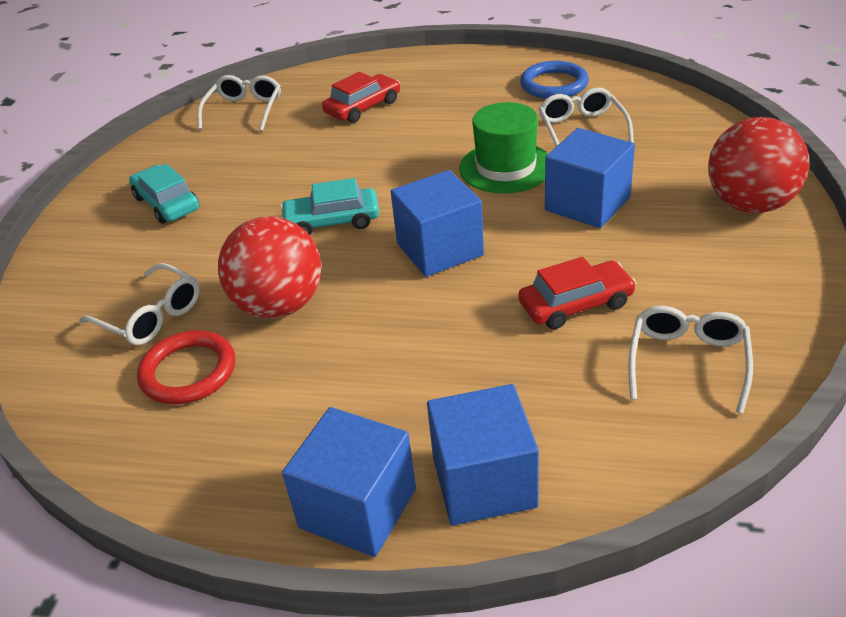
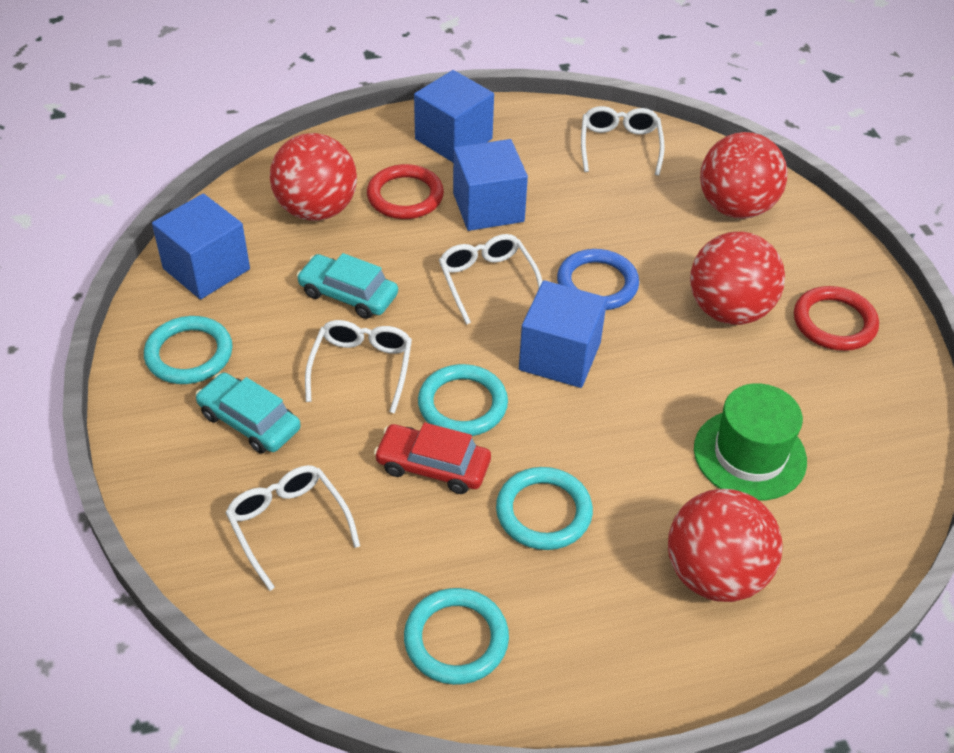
red ball: [218,216,321,318] [708,117,809,213] = 2 -> [270,133,357,221] [668,489,783,602] [690,232,785,325] [700,132,787,219] = 4
red car: [322,72,400,123] [518,257,636,329] = 2 -> [374,422,491,494] = 1
red ring: [137,330,235,404] = 1 -> [367,164,444,219] [794,286,879,351] = 2
turquoise ring: none = 0 -> [144,316,233,384] [404,588,509,685] [418,364,508,436] [496,467,593,550] = 4

